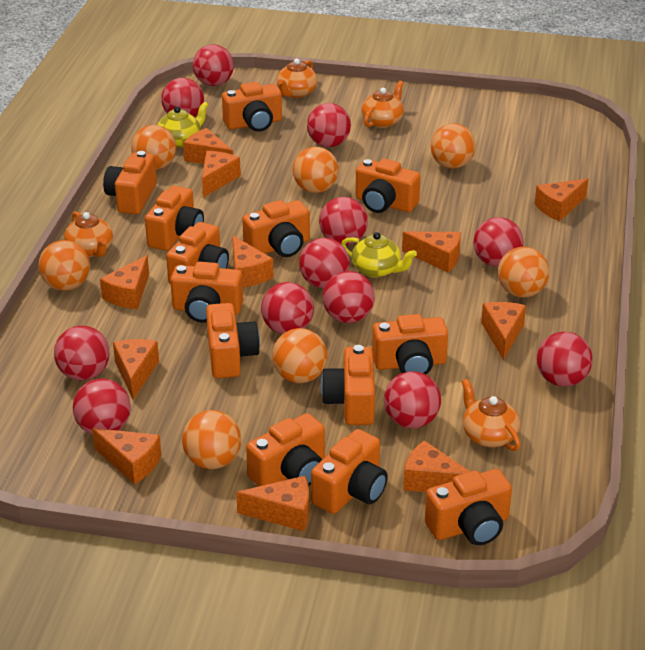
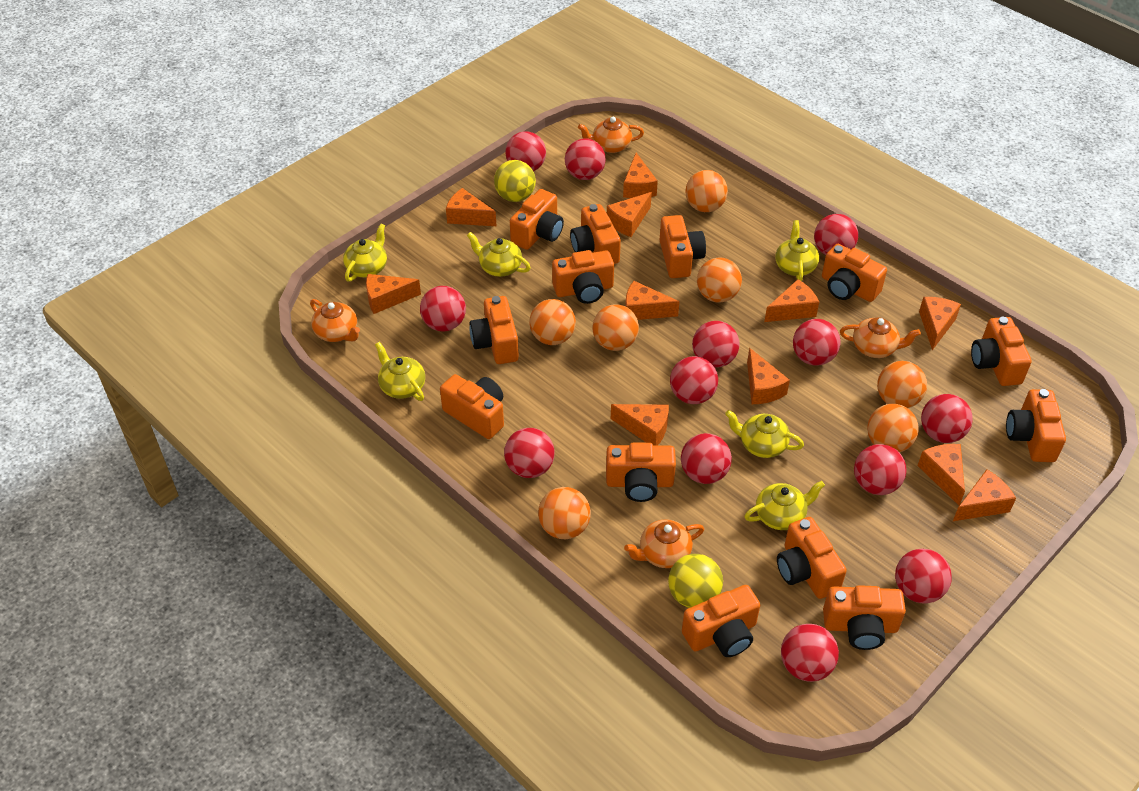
red ball: [54,326,110,380] [73,379,131,435] [161,78,204,117] [193,44,234,86] [261,282,314,334] [299,238,350,288] [307,103,351,147] [319,197,368,245] [323,271,375,323] [384,371,441,428] [473,217,523,267] [537,332,593,387] = 12 -> [420,286,466,331] [504,428,555,478] [505,131,546,171] [565,138,606,180] [670,356,718,404] [681,433,732,484] [692,321,740,368] [781,624,839,682] [793,319,841,366] [814,214,858,255] [854,444,906,495] [895,548,952,604] [921,394,973,443] = 13
yellow ball: none = 0 -> [494,160,536,202] [668,554,723,608] = 2
yellow teapot: [158,102,208,148] [341,232,417,278] = 2 -> [343,223,387,282] [375,342,425,401] [467,232,531,277] [725,410,804,458] [744,481,825,530] [775,220,819,281] = 6

